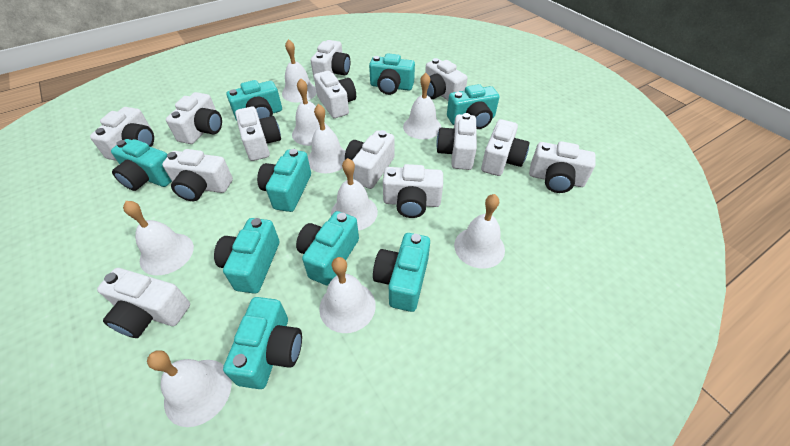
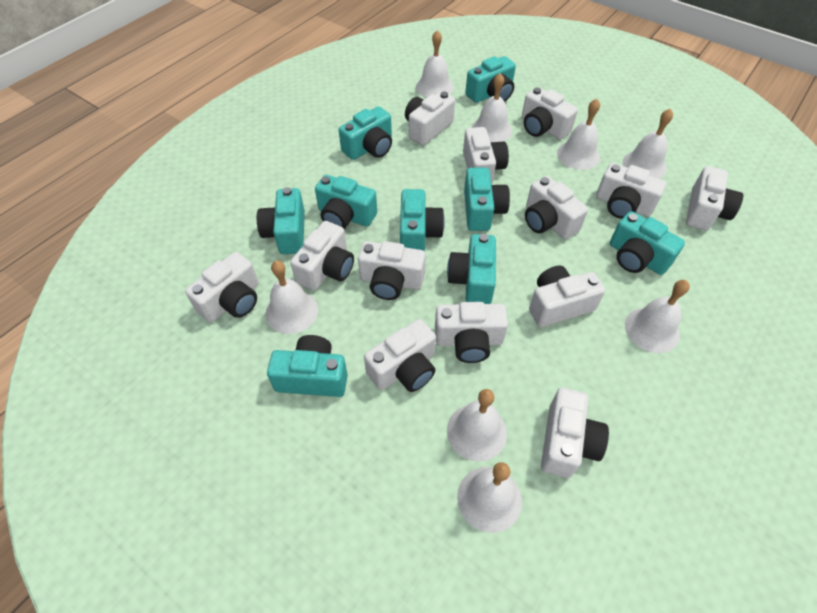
white bell: [123,201,194,275] [147,350,232,427] [282,39,317,103] [292,78,330,146] [308,104,346,173] [319,257,376,333] [331,158,378,231] [403,73,441,139] [454,194,505,269] = 9 -> [265,260,318,334] [416,30,454,97] [447,389,507,461] [457,462,522,533] [471,73,512,142] [557,99,600,170] [623,108,673,179] [625,280,690,353] = 8

